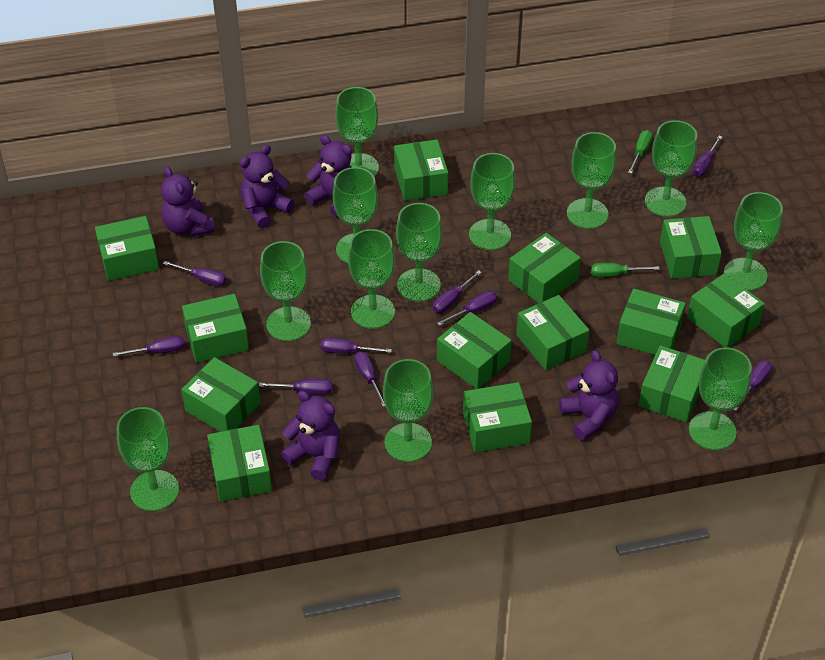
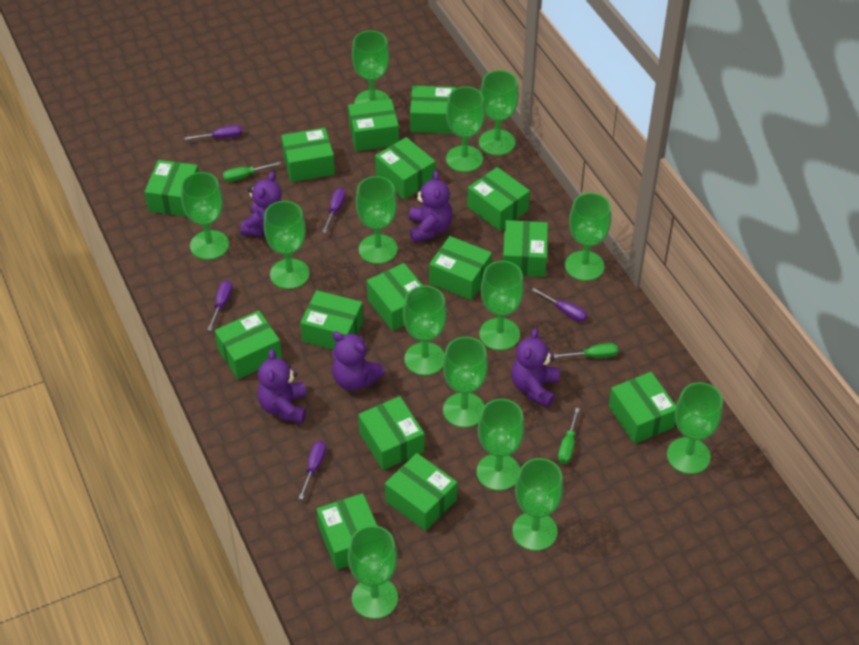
green box: [95,216,159,281] [181,357,260,432] [182,294,249,363] [207,425,272,502] [394,139,448,201] [437,312,512,389] [463,382,532,453] [508,233,581,303] [516,295,589,370] [616,288,686,355] [639,345,705,422] [660,216,722,279] [687,273,765,348] = 13 -> [145,160,199,217] [215,310,282,379] [281,128,335,182] [300,290,363,350] [317,493,377,570] [348,99,399,151] [358,396,425,470] [367,263,423,331] [375,137,435,200] [385,453,457,531] [410,86,456,134] [429,236,492,300] [467,167,530,231] [503,220,548,277] [609,372,676,444] = 15
green goblet: [117,407,179,511] [260,241,311,341] [333,167,378,263] [335,87,379,177] [348,229,395,329] [383,359,433,462] [396,203,442,301] [469,153,515,250] [567,132,616,229] [645,120,697,217] [689,347,752,450] [724,192,783,291] = 12 -> [181,172,229,260] [264,201,309,289] [348,525,398,619] [352,30,390,104] [356,176,398,264] [403,285,447,376] [443,337,488,428] [446,86,485,172] [477,399,525,491] [479,70,519,156] [479,261,524,350] [512,458,563,551] [565,193,611,281] [667,382,723,474] = 14
green screwdriver: [591,263,660,277] [628,130,652,174] = 2 -> [223,162,281,182] [554,343,619,358] [558,408,580,464] = 3
purple screwdriver: [113,336,185,357] [163,261,227,286] [259,379,332,394] [320,337,392,353] [354,351,385,407] [433,270,482,313] [437,291,497,326] [693,136,722,177] [732,361,772,411] = 9 -> [184,125,242,140] [208,280,233,331] [299,441,326,500] [322,188,346,233] [531,288,587,322] = 5

